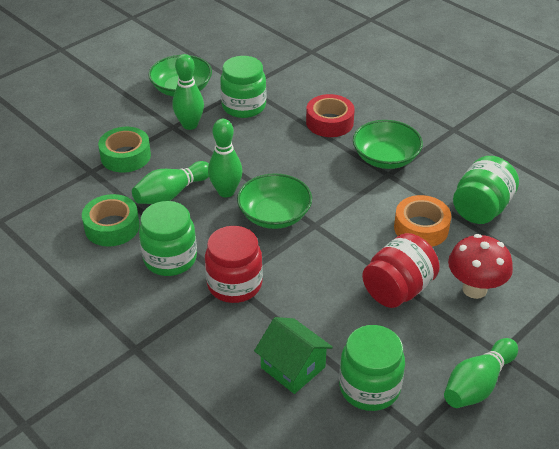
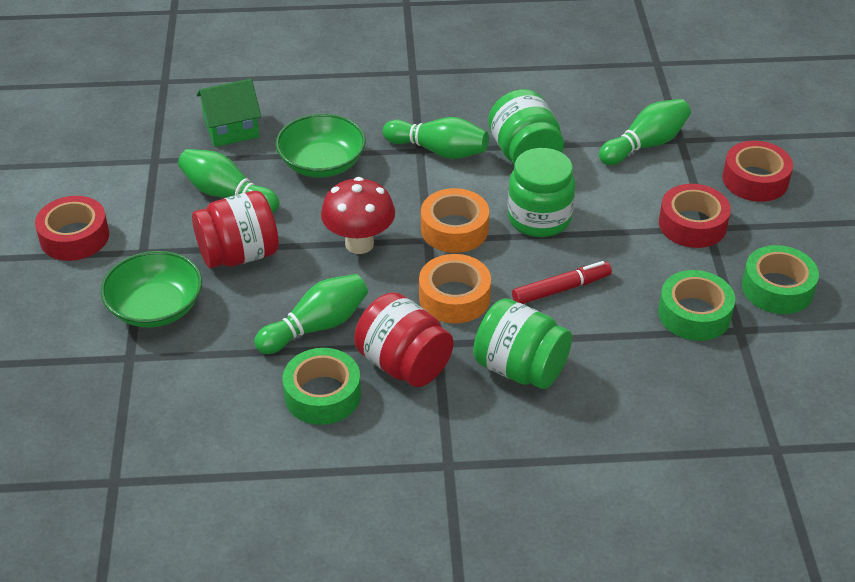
green bowl: [148,55,212,96] [237,173,312,229] [353,120,423,169] = 3 -> [101,251,202,328] [276,114,366,178] = 2
green jar: [139,201,197,276] [220,56,266,118] [339,325,405,411] [453,156,519,224] = 4 -> [473,298,572,389] [488,89,564,164] [508,148,575,237] = 3
green tape: [82,194,139,247] [98,127,151,173] = 2 -> [283,348,361,425] [658,270,735,341] [742,245,819,314] = 3
orange tape: [394,195,451,247] = 1 -> [419,254,491,323] [421,188,489,253] = 2
red marker: none = 0 -> [512,261,612,304] = 1
red tape: [306,94,355,137] = 1 -> [35,196,109,261] [659,184,731,248] [722,141,793,202] = 3

